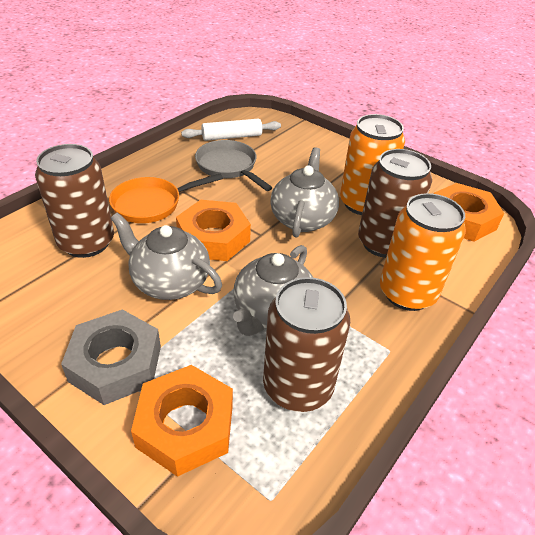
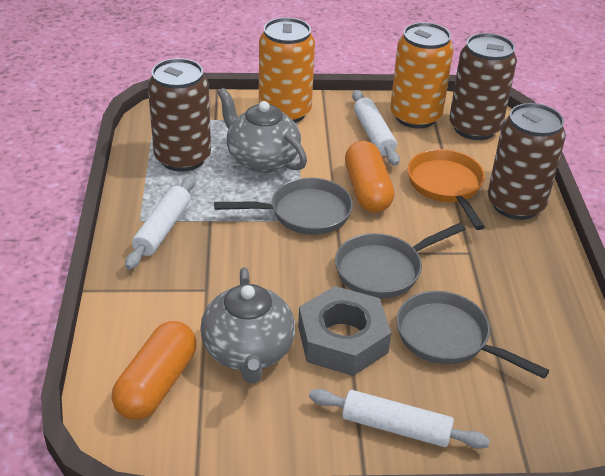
grey pan: [195,140,273,191] = 1 -> [214,178,353,235] [335,223,465,298] [396,291,549,379] = 3
grey teapot: [111,212,222,300] [233,245,313,336] [270,147,339,238] = 3 -> [200,267,295,384] [217,88,307,173] = 2
orange capsule: none = 0 -> [112,321,196,420] [345,141,394,213] = 2
orange nut: [131,365,233,477] [176,200,251,261] [434,183,504,242] = 3 -> none = 0
white rolling pin: [181,119,281,141] = 1 -> [125,176,195,270] [309,389,490,449] [352,90,400,166] = 3

